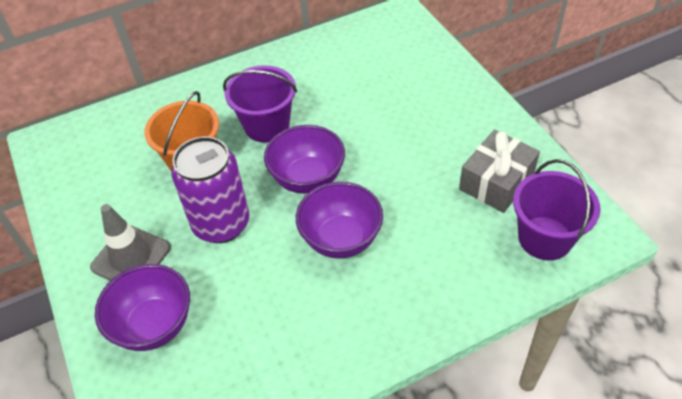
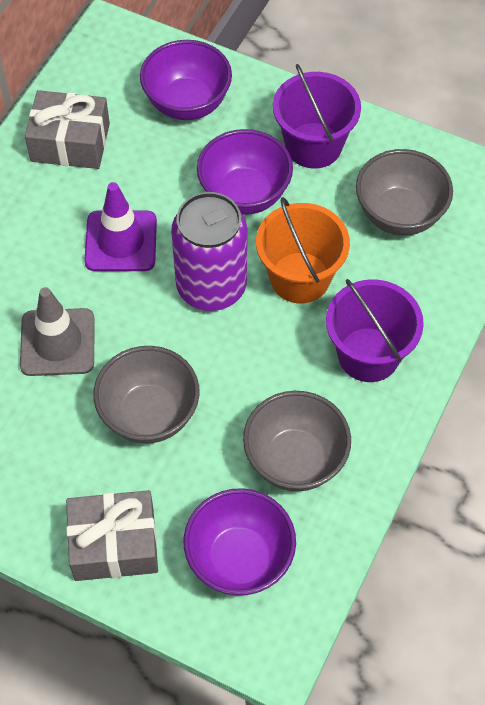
grey bowl: none = 0 -> [93,346,200,444] [243,391,351,491] [356,149,453,236] = 3
grey gift: [459,130,540,213] = 1 -> [25,90,110,169] [66,490,158,581] = 2
purple traffic cone: none = 0 -> [84,182,157,271] = 1

